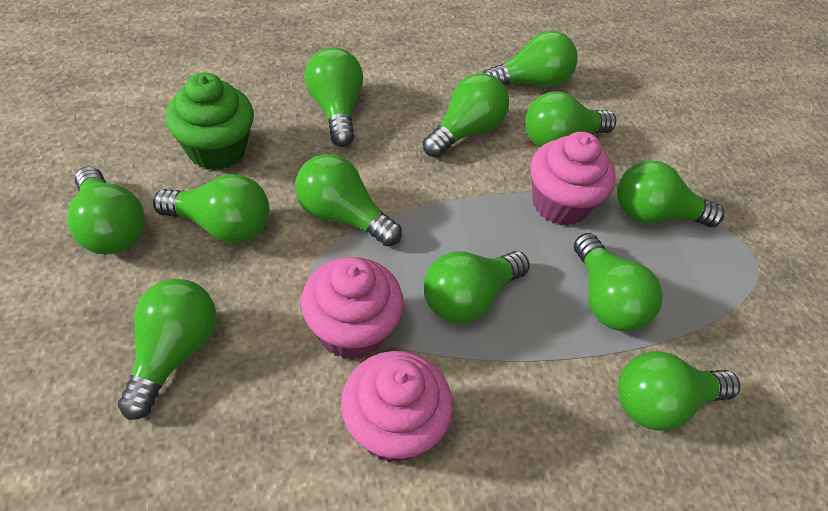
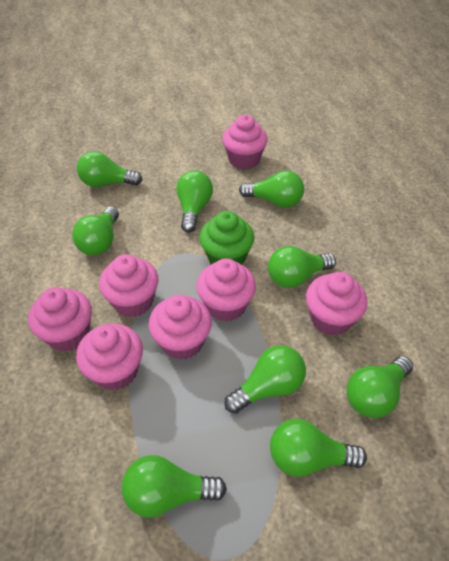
green light bulb: [67,166,145,254] [118,279,217,420] [153,174,269,243] [295,154,402,246] [305,48,363,147] [423,73,509,158] [424,251,530,323] [483,31,578,87] [525,91,616,148] [574,233,663,332] [617,161,724,227] [618,351,740,431] = 12 -> [72,206,119,255] [77,151,142,187] [122,455,227,518] [176,171,213,233] [224,345,306,414] [239,171,304,208] [268,246,336,288] [270,419,367,477] [347,356,413,418] = 9
pink cupcake: [301,257,404,360] [341,351,453,463] [530,132,616,226] = 3 -> [28,287,92,352] [76,324,143,391] [99,254,159,317] [149,295,212,360] [196,258,256,322] [222,115,268,169] [306,272,367,335] = 7

